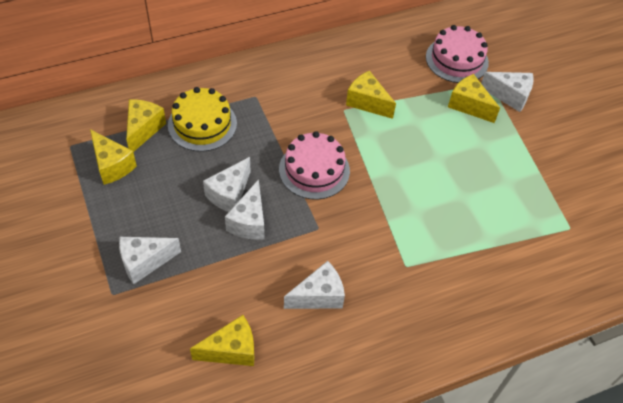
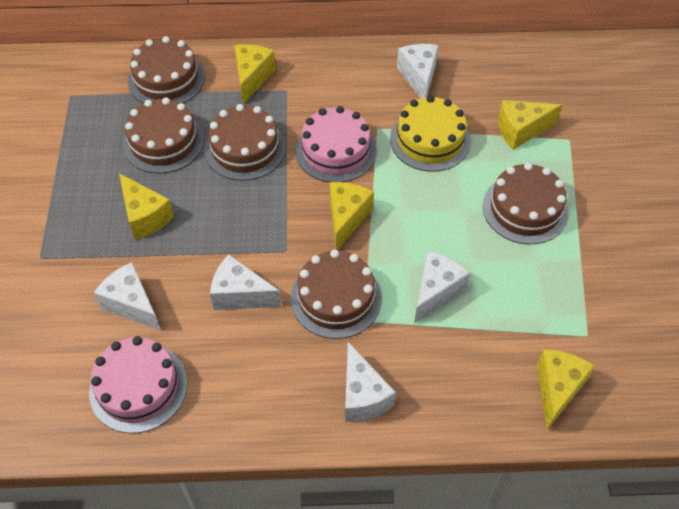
brown cake: none = 0 -> [123,97,204,174] [128,36,205,103] [204,104,286,181] [291,250,382,339] [483,163,569,245] = 5

